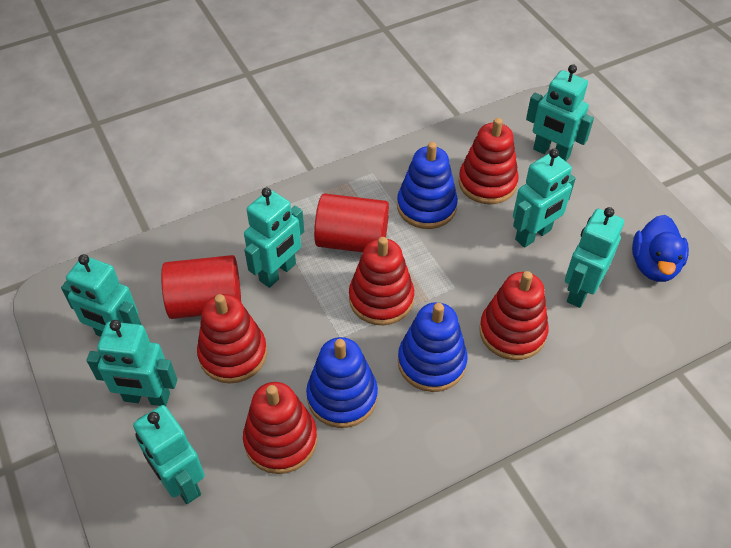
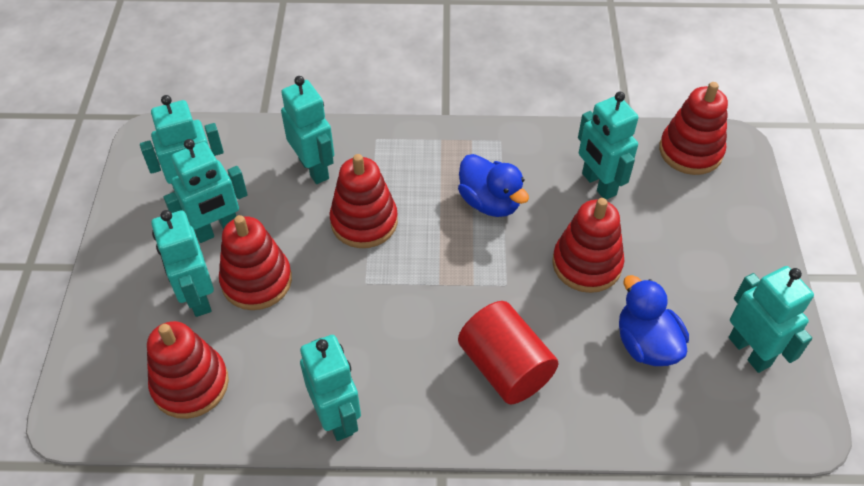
blue duck: [632,215,689,282] = 1 -> [458,154,529,217] [619,275,689,366] = 2
blue stacking toy: [306,337,378,428] [397,142,458,229] [398,302,468,392] = 3 -> none = 0
red cylinder: [161,255,241,319] [314,193,389,252] = 2 -> [458,301,558,404] = 1

